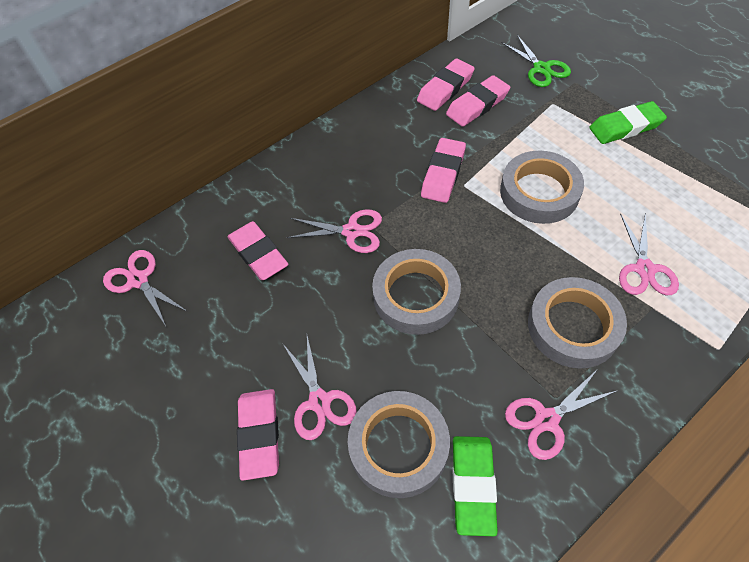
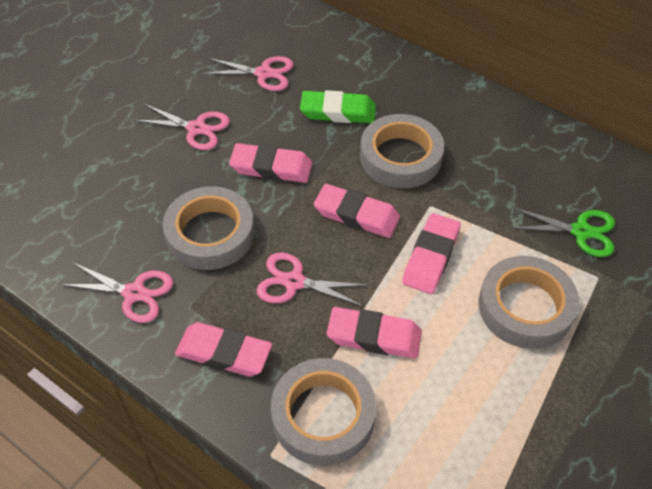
green eraser: [452,436,498,536] [589,101,667,144] = 2 -> [300,90,376,123] = 1
pink scissors: [103,250,188,328] [282,336,357,440] [286,209,382,253] [505,370,618,460] [619,213,679,295] = 5 -> [60,263,173,323] [133,104,230,150] [202,56,293,91] [256,252,369,307] = 4

